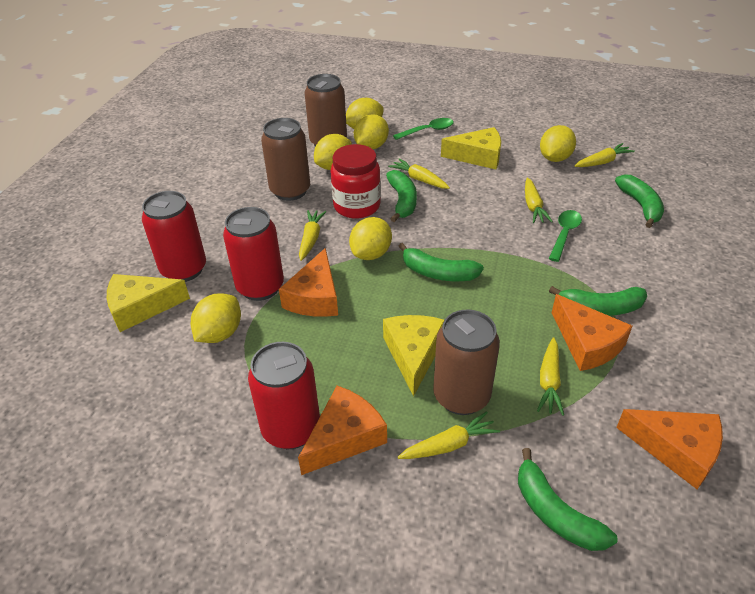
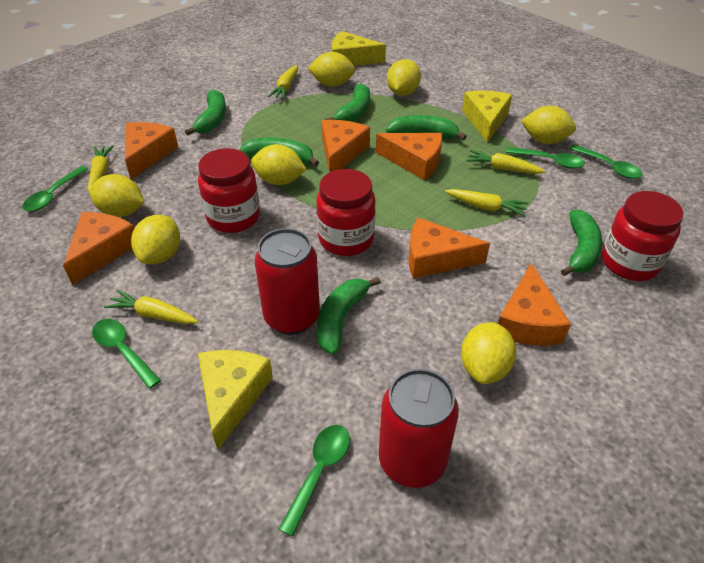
brown can: [261,118,310,201] [305,74,347,147] [433,309,500,415] = 3 -> none = 0
green banana: [386,170,417,222] [398,243,484,281] [518,448,618,551] [549,286,647,316] [615,174,664,228] = 5 -> [185,89,226,136] [239,137,319,166] [317,277,381,354] [325,83,370,122] [386,115,467,141] [561,210,602,276] = 6
green spoon: [393,118,454,140] [549,210,582,262] = 2 -> [22,166,88,212] [92,319,161,389] [278,425,350,536] [506,147,585,169] [569,144,643,179] = 5
orange cheese: [279,248,338,317] [298,386,387,475] [552,294,632,371] [616,409,723,489] = 4 -> [63,212,134,285] [125,122,178,180] [321,120,370,172] [376,133,442,180] [408,218,490,278] [498,263,571,346] = 6
red can: [142,191,206,282] [223,207,284,301] [248,342,320,449] = 3 -> [255,228,320,335] [379,369,459,488] = 2
red jar: [330,144,381,219] = 1 -> [198,148,260,233] [316,169,376,256] [602,191,684,281] = 3
yellow carrot: [299,210,326,261] [388,158,450,189] [398,411,500,459] [525,178,553,223] [537,337,564,416] [575,143,635,167] = 6 -> [88,145,114,194] [104,290,198,324] [268,65,298,99] [445,189,528,216] [466,150,546,174] = 5
yellow lemon: [191,293,241,343] [314,134,352,170] [346,98,384,129] [349,217,392,260] [354,114,389,149] [540,125,576,162] = 6 -> [89,174,144,217] [131,215,180,264] [251,144,307,185] [307,52,355,87] [387,59,421,96] [461,322,516,384] [521,106,576,144] = 7

